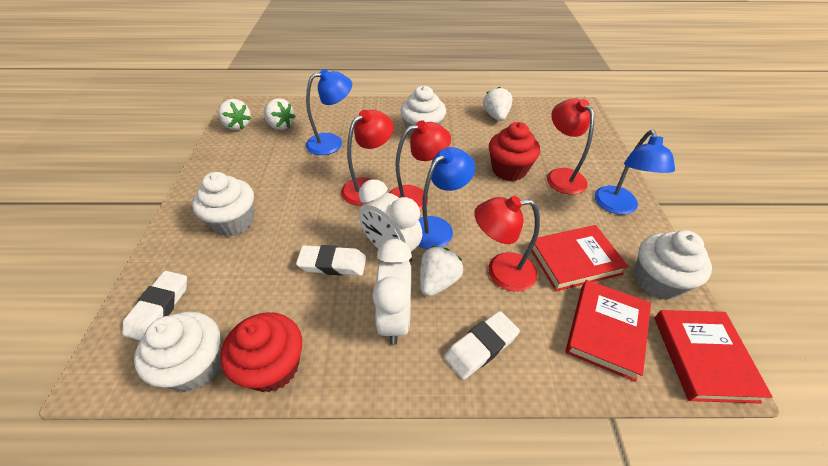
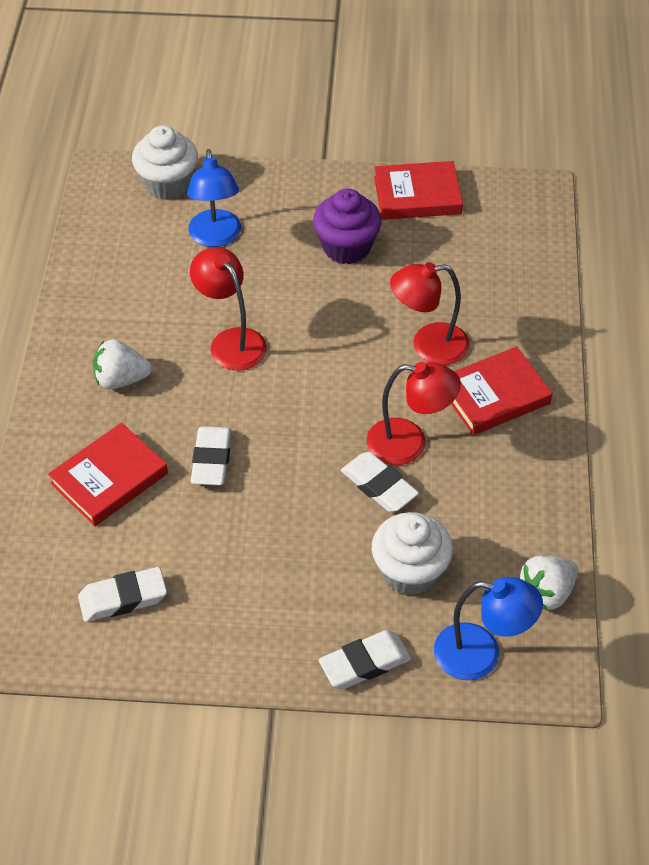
blue lamp: [306,69,352,155] [418,147,475,249] [594,130,675,215] = 3 -> [187,149,241,247] [434,577,543,680] = 2
purple cupcake: none = 0 -> [313,189,382,264] = 1
red cupcake: [220,312,302,392] [489,122,540,181] = 2 -> none = 0
red lamp: [341,110,394,206] [389,120,451,211] [474,196,540,292] [547,98,594,195] = 4 -> [190,247,267,370] [367,362,461,465] [390,262,470,365] = 3
white clock: [359,179,422,263] [373,239,412,345] = 2 -> none = 0
white cupcake: [134,311,221,391] [192,172,254,236] [400,86,446,137] [635,230,712,299] = 4 -> [132,125,198,200] [372,512,453,596] = 2
white eraser: [122,271,187,340] [296,245,366,276] [444,311,520,380] = 3 -> [78,567,167,622] [191,426,232,485] [319,630,411,689] [341,452,419,512] = 4
white strawberry: [218,99,251,130] [264,98,296,130] [420,246,463,296] [483,87,513,121] = 4 -> [93,339,152,389] [520,556,578,611] = 2

